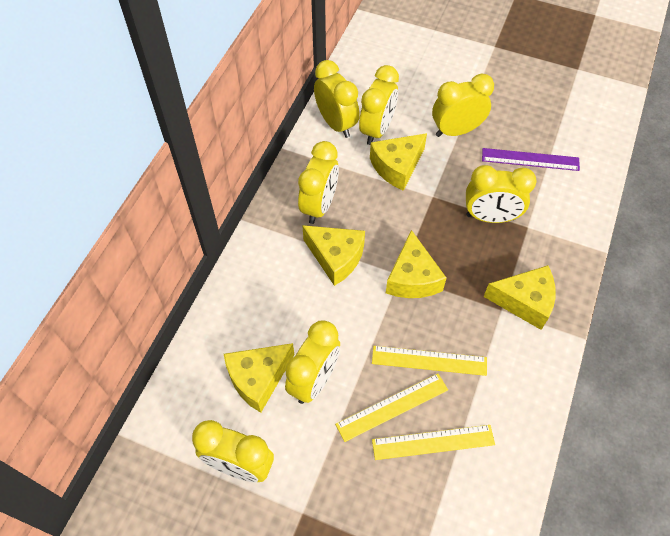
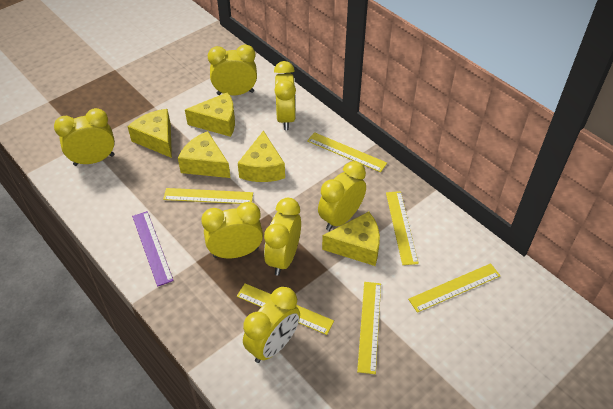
yellow ruler: [335,373,448,442] [372,346,487,376] [372,425,495,460] = 3 -> [163,188,253,204] [237,283,334,335] [307,132,387,172] [357,282,381,374] [386,191,419,265] [408,263,500,313] = 6

